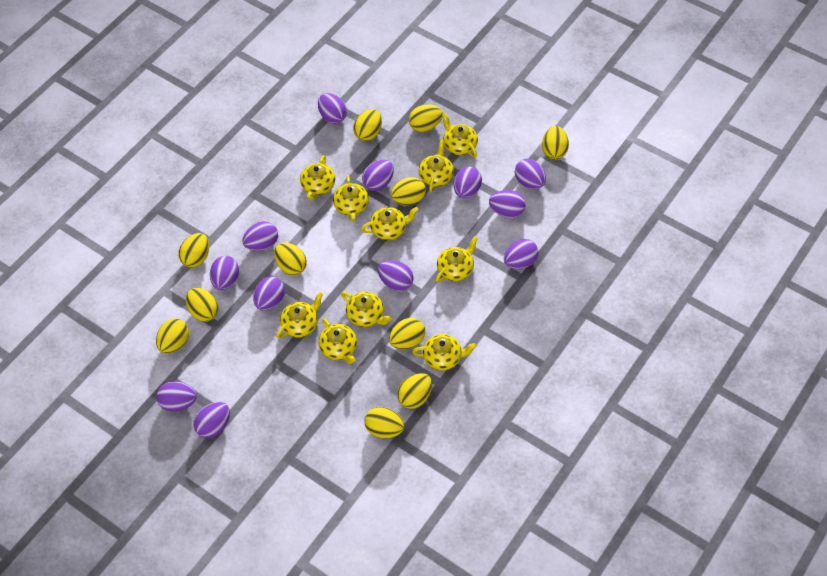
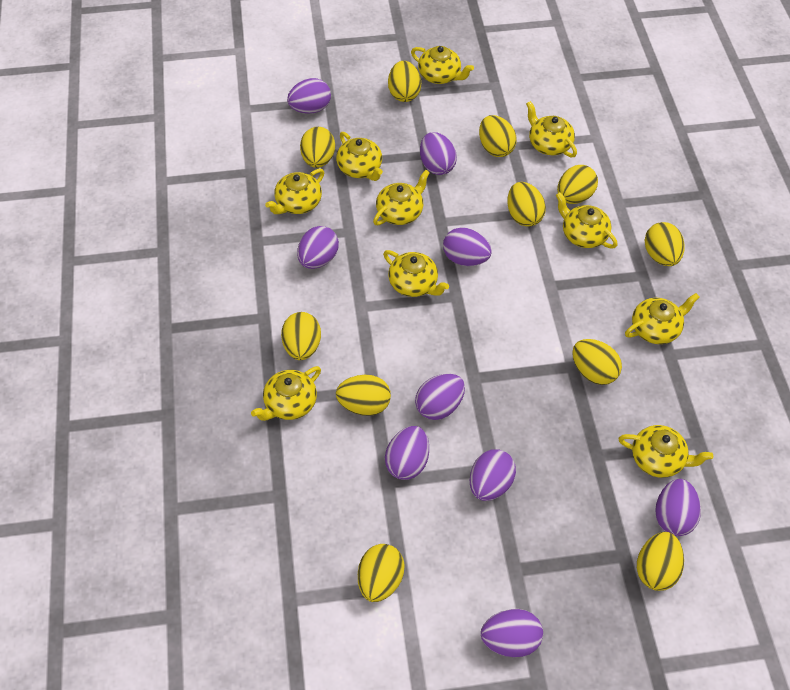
purple egg: [156,381,197,412] [193,402,230,438] [210,256,239,290] [242,221,278,251] [253,277,285,310] [318,93,347,124] [362,160,394,191] [378,260,414,291] [454,167,482,198] [489,190,526,218] [504,239,538,269] [515,159,546,189] = 12 -> [287,78,331,114] [297,226,339,269] [385,426,429,480] [415,374,465,420] [420,132,457,175] [443,227,492,266] [470,449,516,501] [481,609,543,657] [655,479,701,536] = 9

